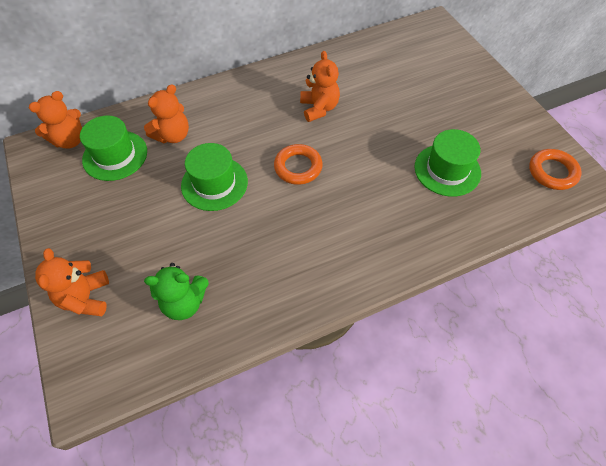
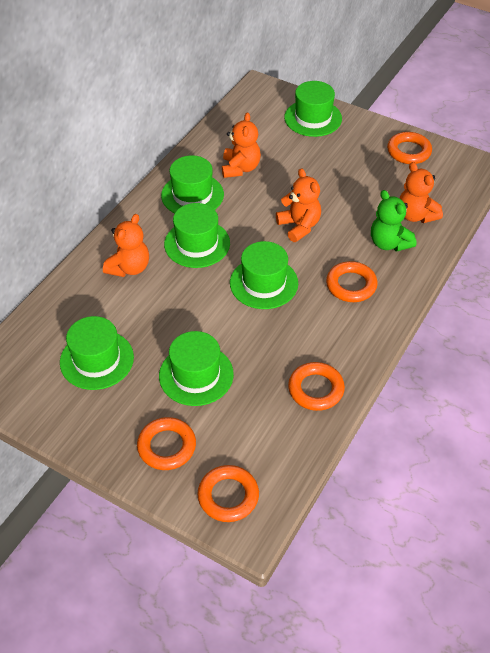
green hat: [80,116,147,181] [181,143,248,211] [414,129,481,197] = 3 -> [60,316,134,390] [159,331,234,406] [161,155,224,213] [164,203,230,268] [230,241,298,309] [284,81,342,137] = 6
orange ring: [274,144,323,185] [529,149,582,190] = 2 -> [137,417,196,470] [197,465,259,522] [288,362,345,411] [326,261,377,302] [387,132,432,164] = 5

